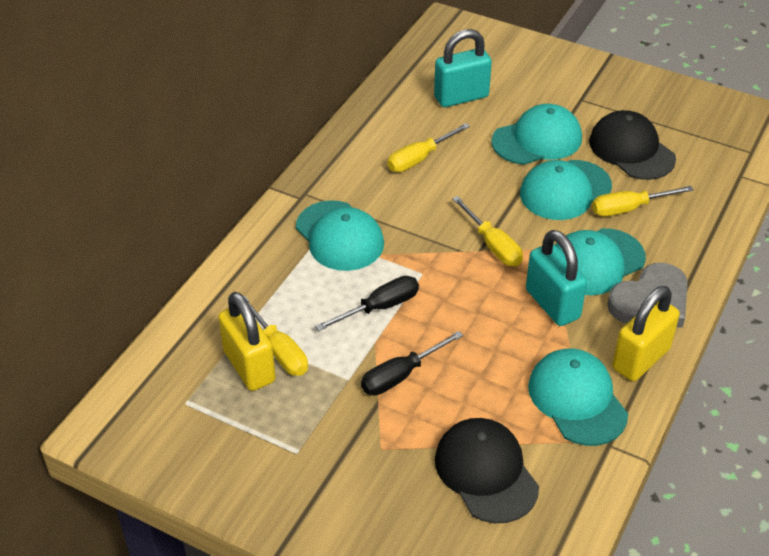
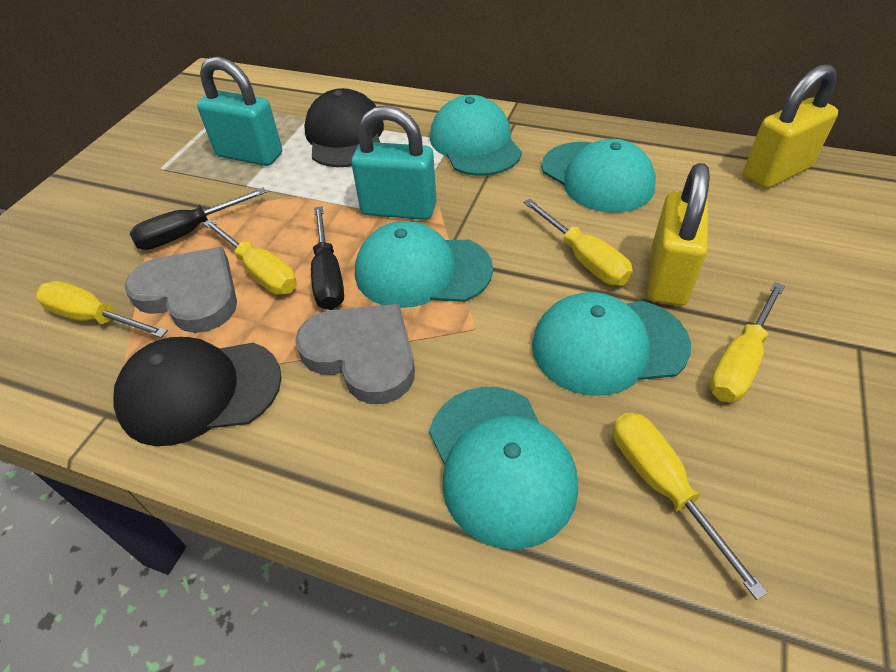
grey heart: [607,263,688,328] = 1 -> [124,247,237,333] [295,304,415,404] = 2
yellow screwdriver: [243,295,308,376] [387,123,470,172] [452,196,523,266] [592,186,694,216] = 4 -> [36,281,168,338] [203,219,297,295] [523,199,633,286] [613,412,768,600] [709,282,785,402] = 5

